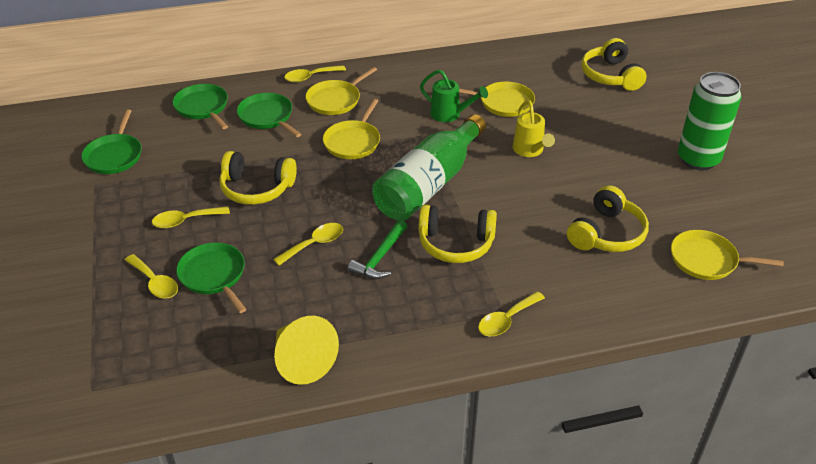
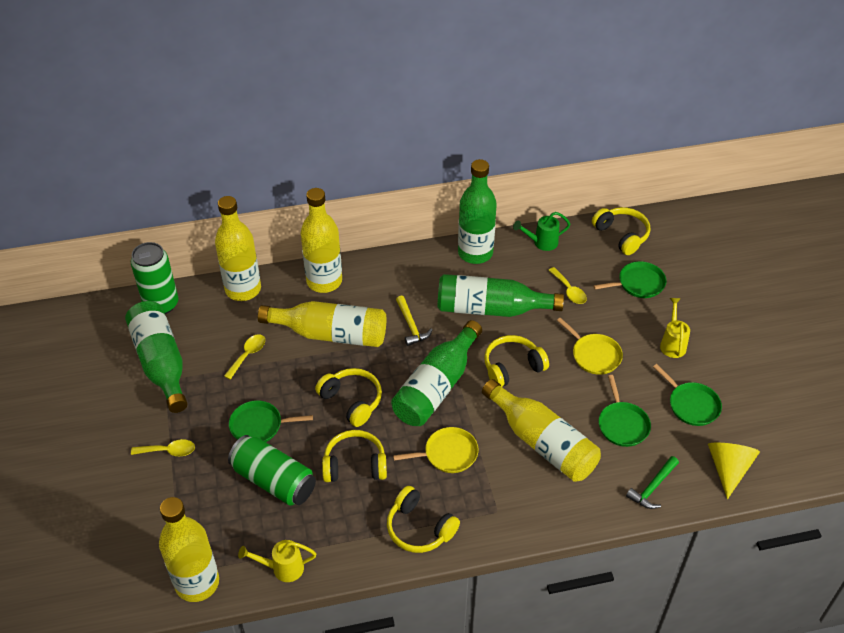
green bottle: [372,114,486,221] = 1 -> [125,301,187,413] [391,320,482,426] [437,274,564,317] [458,159,497,264] = 4
green can: [678,72,742,170] = 1 -> [131,242,178,314] [228,435,316,506] = 2
yellow bottle: none = 0 -> [159,497,219,602] [215,196,261,301] [258,301,386,347] [301,188,342,293] [482,379,601,482] = 5
yellow hammer: none = 0 -> [396,296,433,346] = 1
yellow headphones: [219,151,297,205] [418,205,497,263] [567,185,649,252] [581,38,646,91] = 4 -> [315,368,382,427] [322,430,387,482] [387,486,460,553] [484,335,549,387] [592,207,650,255] = 5
yellow pan: [305,67,377,115] [323,99,380,159] [459,81,535,117] [671,230,784,280] = 4 -> [393,427,478,473] [557,318,623,375] = 2
yellow spoon: [125,254,178,299] [152,207,230,228] [273,223,343,266] [284,65,346,82] [478,291,545,336] = 5 -> [131,439,195,456] [224,334,265,380] [549,267,587,304] = 3
yellow watering can: [513,100,555,157] = 1 -> [238,540,316,582] [660,298,690,358] = 2

